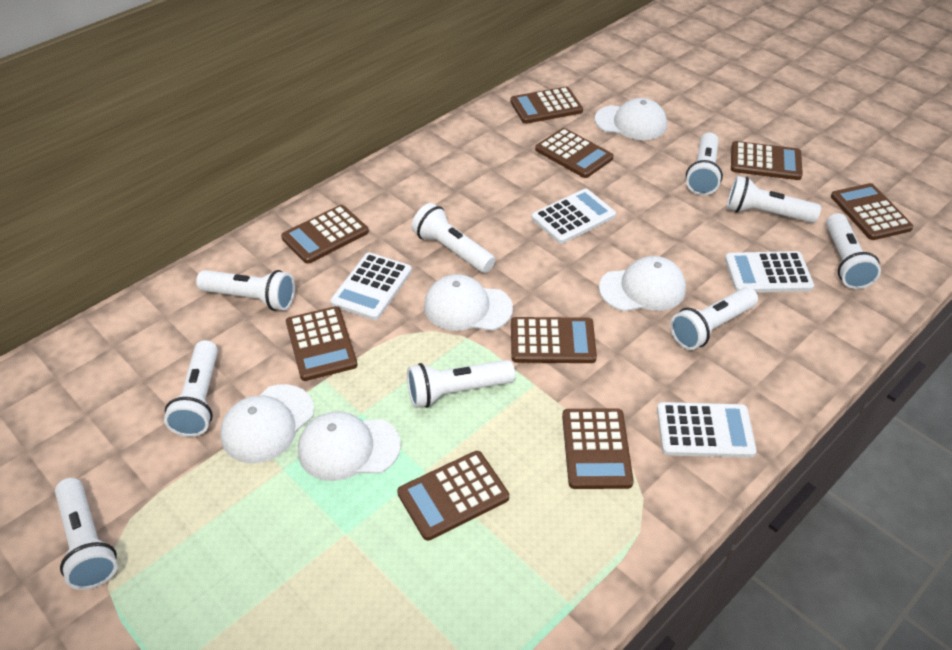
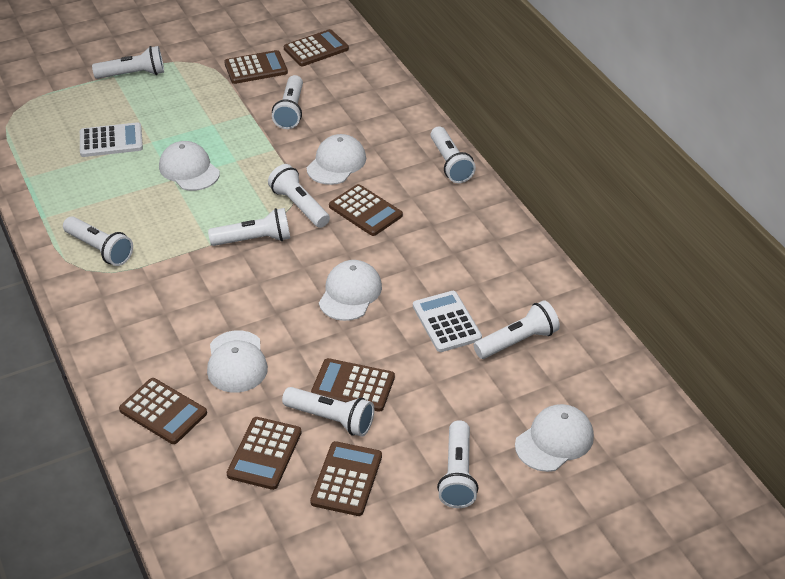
brown calculator: [281,205,369,264] [286,306,358,381] [397,451,509,541] [510,87,583,124] [511,317,597,363] [535,128,614,178] [562,408,634,489] [731,141,803,180] [831,183,914,240] = 9 -> [119,378,207,444] [224,50,288,84] [227,417,302,490] [284,29,349,66] [310,441,382,516] [311,358,395,412] [329,184,403,236] = 7
white calculator: [330,253,412,320] [531,189,616,244] [657,402,757,458] [725,251,814,293] = 4 -> [80,122,143,157] [413,291,482,352] = 2

